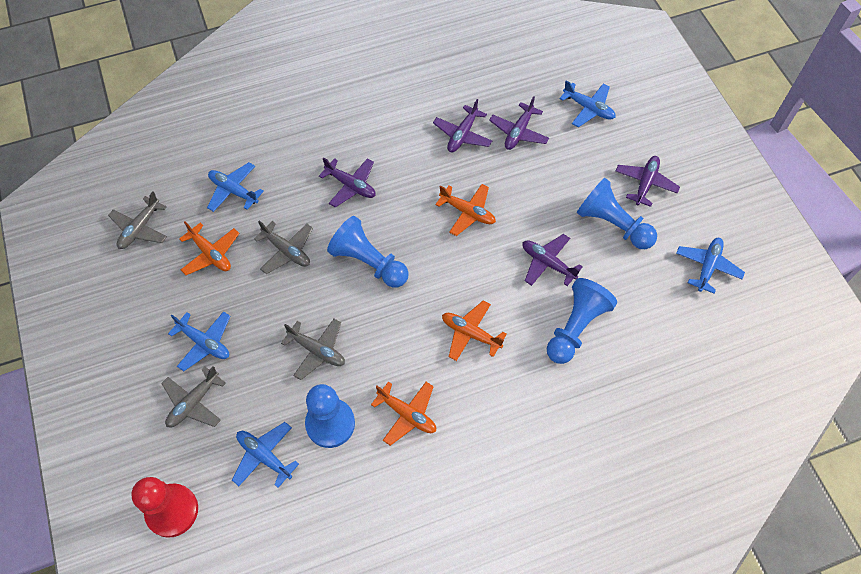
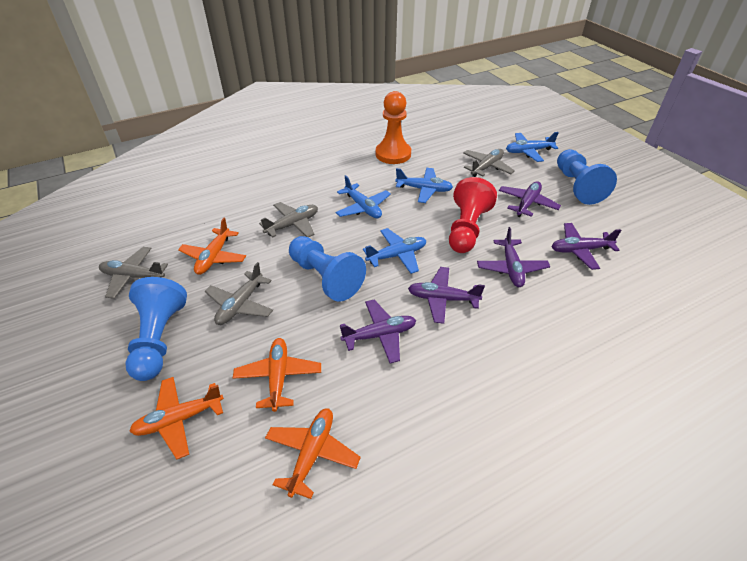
blue pawn: [305,384,355,448] [327,216,409,287] [547,278,617,364] [577,178,657,249] = 4 -> [125,277,187,381] [289,236,366,302] [557,149,617,205] = 3
blue plane: [168,311,230,371] [207,162,264,212] [232,422,299,488] [560,80,616,127] [676,238,745,294] = 5 -> [335,175,391,218] [363,228,426,274] [395,168,453,203] [506,132,559,162] = 4
orange pawn: none = 0 -> [376,91,411,164] = 1

